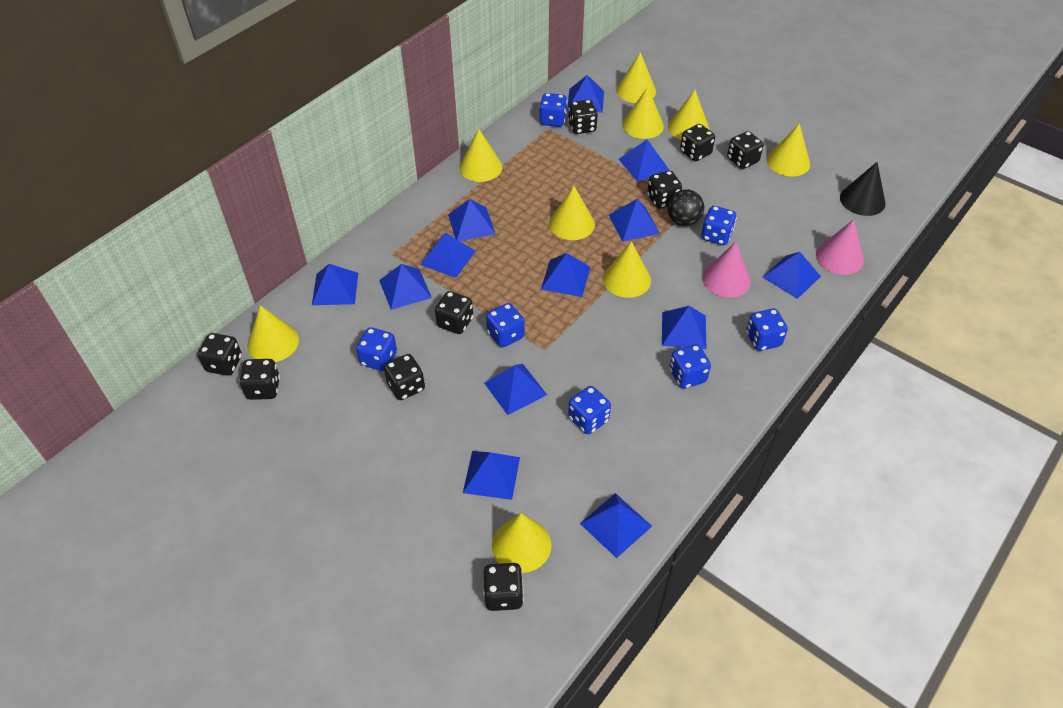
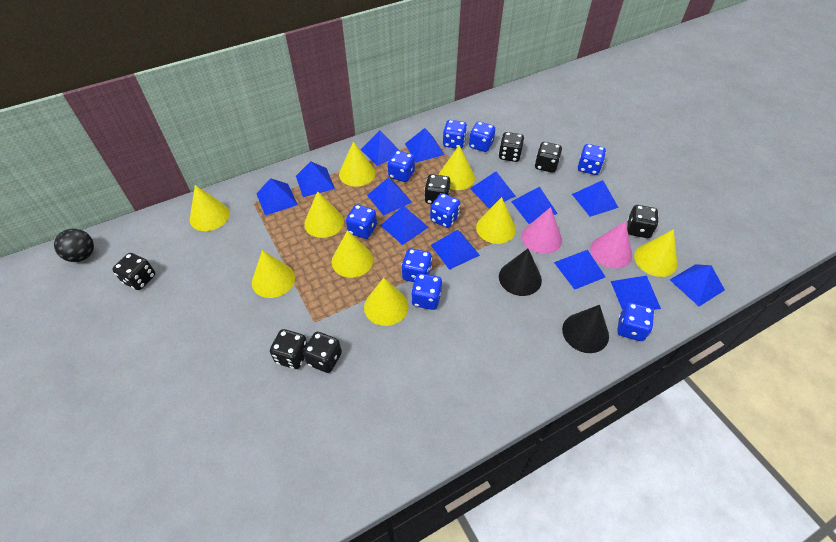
black cone: [840,162,886,216] = 1 -> [499,249,542,296] [562,305,609,353] = 2
black dice: [198,333,242,376] [239,359,280,400] [384,354,425,400] [435,291,473,334] [483,563,524,611] [568,100,598,134] [647,171,682,209] [680,124,715,161] [727,131,764,169] = 9 -> [112,253,155,290] [270,329,307,369] [303,332,342,373] [424,174,450,204] [498,132,524,162] [535,142,562,173] [627,205,658,238] = 7
blue dice: [356,327,397,371] [486,303,525,348] [539,93,567,127] [568,386,611,434] [669,344,711,389] [701,206,737,245] [746,309,788,351] = 7 -> [346,204,377,239] [388,151,415,182] [401,248,432,282] [411,273,442,310] [430,193,460,228] [443,120,467,149] [469,122,495,152] [578,144,606,175] [617,302,654,341] = 9

